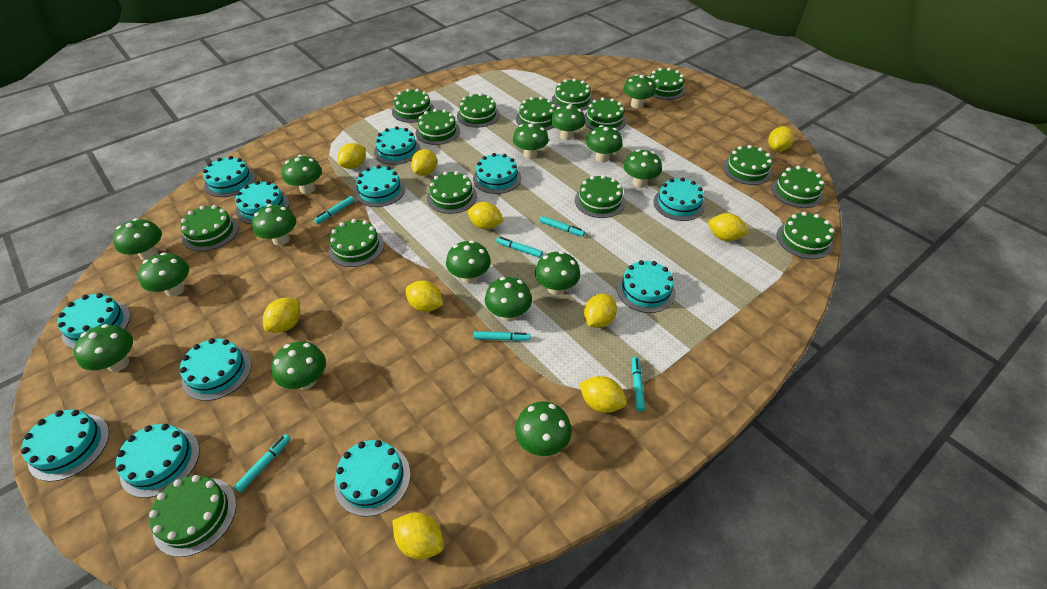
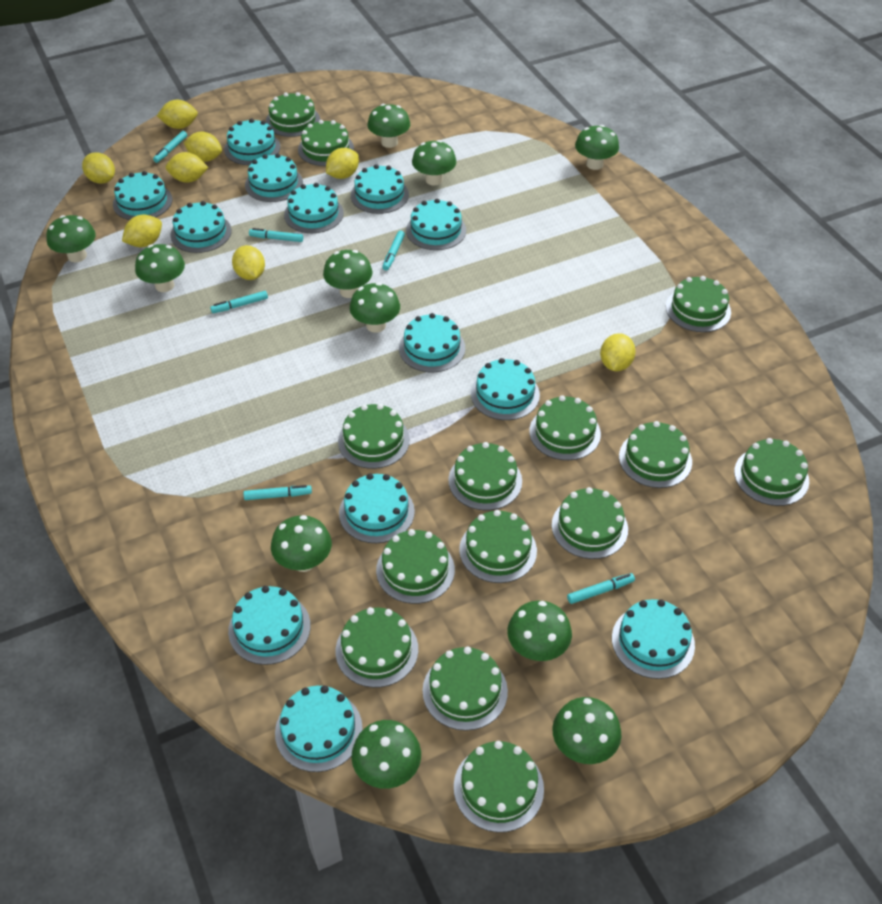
green cake: [149,475,236,557] [180,205,239,251] [329,219,384,267] [392,89,435,123] [416,109,460,145] [427,171,477,214] [457,93,500,128] [516,97,556,131] [552,78,593,111] [575,175,625,218] [584,97,626,131] [650,68,686,100] [723,145,772,185] [771,166,824,208] [777,212,834,259] = 15 -> [266,92,320,137] [298,120,354,166] [335,607,418,688] [338,404,410,469] [376,529,455,604] [423,647,508,731] [448,442,522,510] [454,741,544,832] [459,510,537,583] [529,395,601,460] [552,487,628,559] [619,421,692,488] [666,276,731,332] [734,438,809,506] = 14
green mushroom: [74,324,133,372] [113,218,162,260] [138,252,189,297] [252,204,296,245] [271,341,326,390] [282,155,322,194] [446,240,491,284] [485,277,532,322] [513,122,549,159] [515,401,572,456] [535,251,580,295] [551,104,585,140] [586,125,623,162] [623,74,656,108] [624,149,662,188] = 15 -> [46,215,96,262] [135,244,185,292] [271,515,332,572] [323,250,372,298] [350,282,400,333] [351,720,421,789] [368,104,410,148] [412,140,456,186] [507,601,572,661] [553,697,622,764] [575,125,619,170] = 11
turquoise cake: [21,410,109,482] [57,293,130,349] [116,424,200,498] [180,338,252,401] [203,156,256,197] [235,181,289,224] [334,440,410,517] [355,165,405,207] [374,126,421,165] [473,153,521,194] [617,260,676,313] [653,177,705,221] = 12 -> [113,171,172,220] [170,201,231,253] [224,119,280,165] [228,586,310,665] [245,153,303,202] [275,686,363,772] [284,183,344,233] [339,473,415,543] [351,164,409,214] [399,313,465,372] [406,199,466,250] [471,358,540,420] [612,599,695,679] = 13
yellow lemon: [263,298,300,332] [338,143,365,169] [392,512,444,559] [406,280,443,312] [411,149,437,176] [468,202,504,229] [579,376,627,413] [584,294,617,328] [708,213,749,241] [768,126,794,152] = 10 -> [82,152,115,184] [122,215,162,247] [157,100,198,129] [166,152,208,183] [184,131,222,162] [232,245,265,280] [326,148,359,179] [600,333,636,371] = 8

